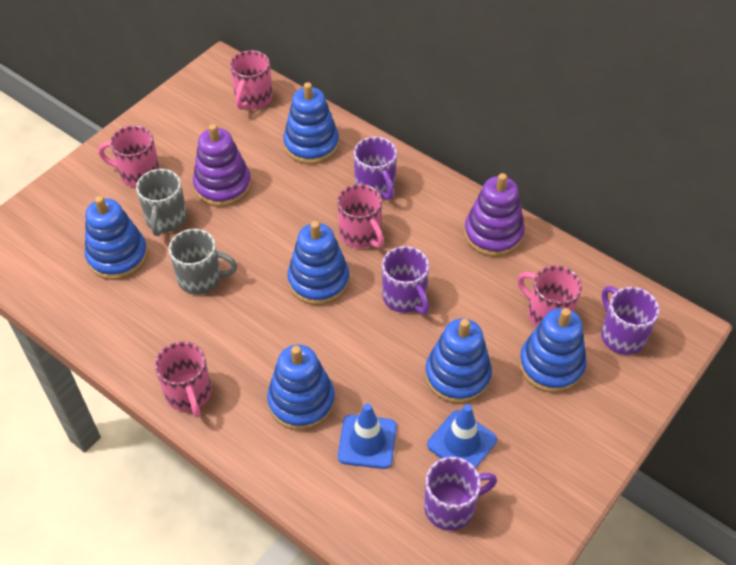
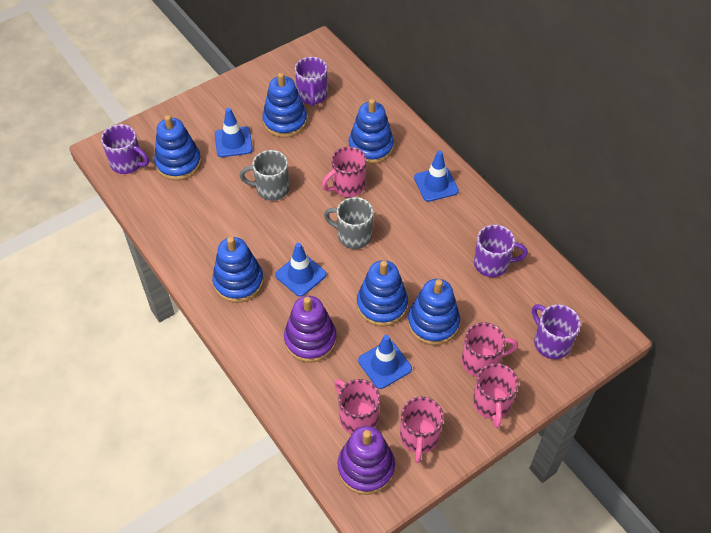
blue traffic cone: [338,403,397,469] [427,404,497,468] = 2 -> [215,108,253,157] [275,243,327,297] [358,335,412,389] [414,151,459,202] = 4

